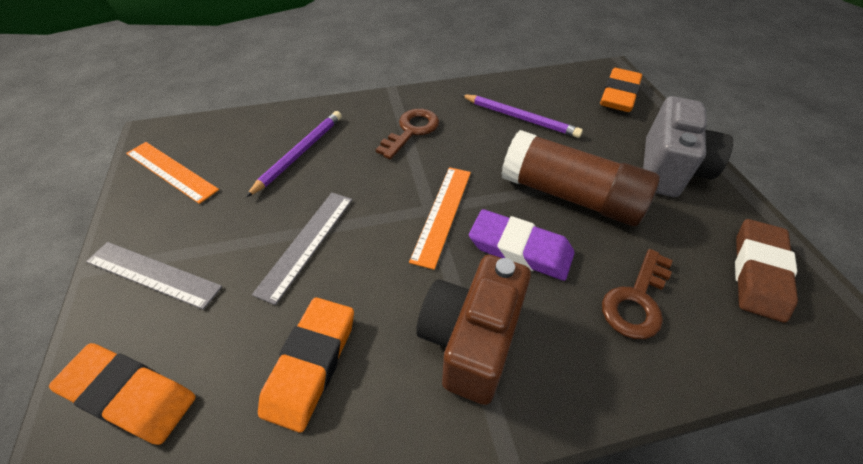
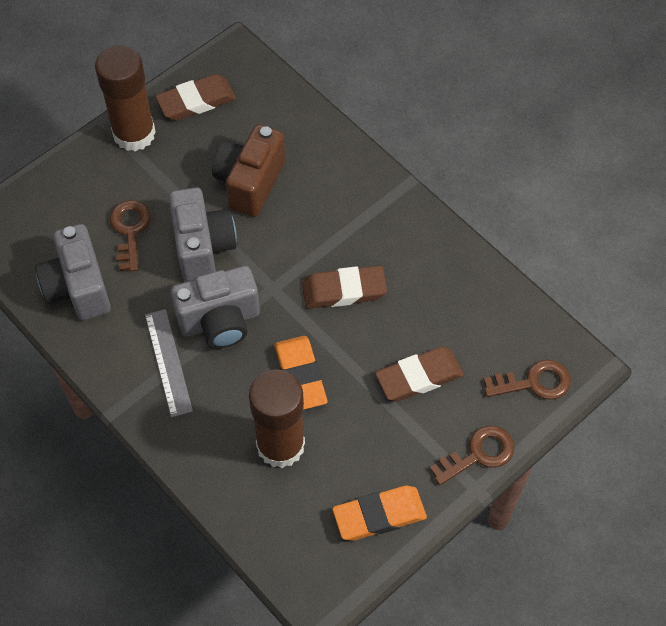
brown eraser: [735,219,798,323] = 1 -> [155,74,236,121] [302,266,387,309] [375,347,464,402] = 3
brown glue stick: [501,130,660,226] = 1 -> [95,45,156,151] [249,369,305,468] = 2
brown key: [376,109,439,159] [602,249,673,339] = 2 -> [110,200,151,272] [430,426,514,485] [483,360,571,400] = 3
grey camera: [643,96,733,197] = 1 -> [35,224,111,320] [169,187,237,282] [171,266,260,348] = 3
grey ruler: [86,242,222,310] [252,193,352,305] = 2 -> [145,309,193,418] = 1
orange eraser: [49,343,196,445] [258,297,354,433] [600,68,642,112] = 3 -> [275,336,327,410] [332,486,427,541] = 2
orange ruler: [126,142,219,204] [409,167,471,270] = 2 -> none = 0
purple eraser: [469,209,575,281] = 1 -> none = 0
purple pencil: [246,111,342,197] [461,94,583,138] = 2 -> none = 0

